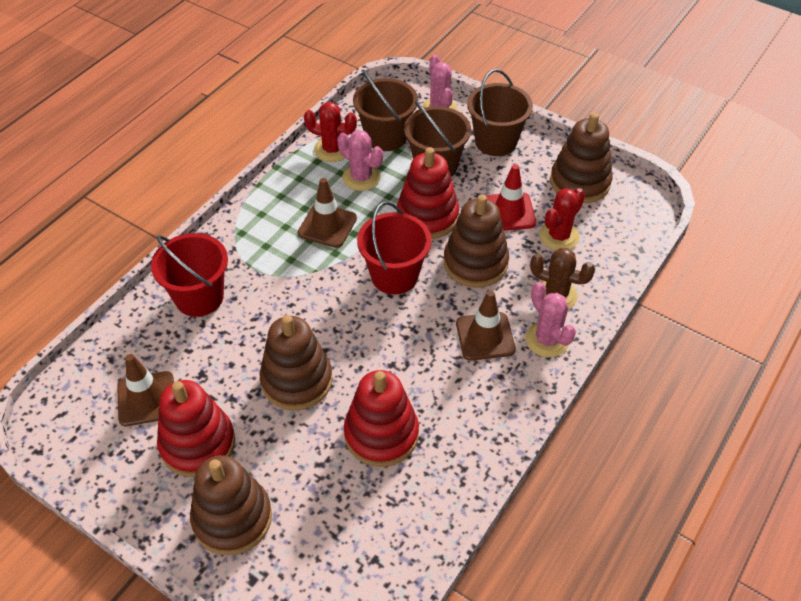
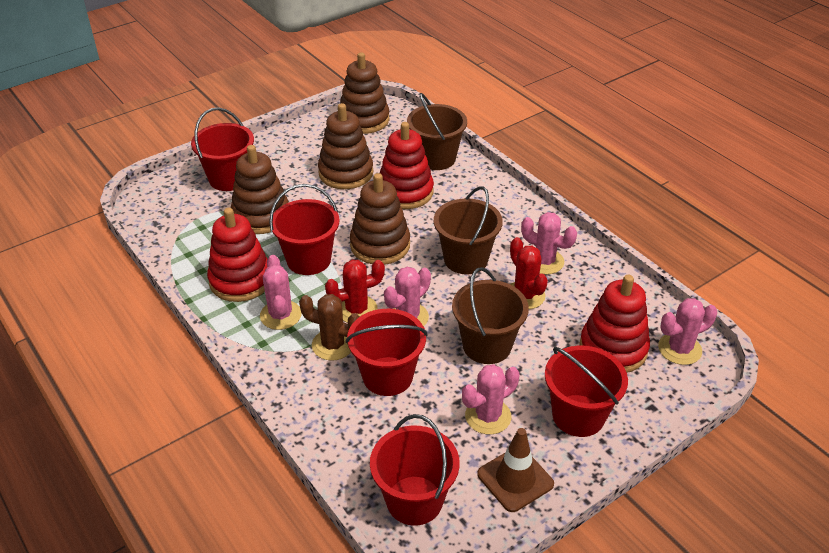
brown traffic cone: [117,354,174,426] [298,178,357,248] [456,290,516,361] = 3 -> [477,428,554,512] = 1
pink cactus: [337,130,383,191] [422,55,458,110] [525,282,576,357] = 3 -> [260,255,302,330] [384,267,431,326] [462,364,520,435] [521,212,577,274] [658,298,717,365] = 5
red bucket: [151,233,228,317] [357,201,432,295] = 2 -> [191,108,254,191] [269,184,340,275] [346,309,428,396] [370,414,460,525] [545,346,628,437] = 5
red traffic cone: [486,164,536,231] = 1 -> none = 0

